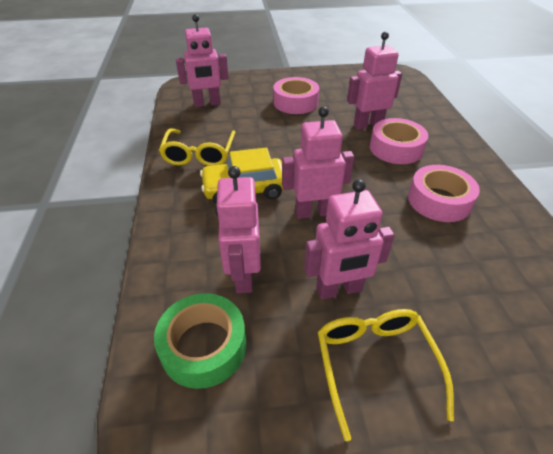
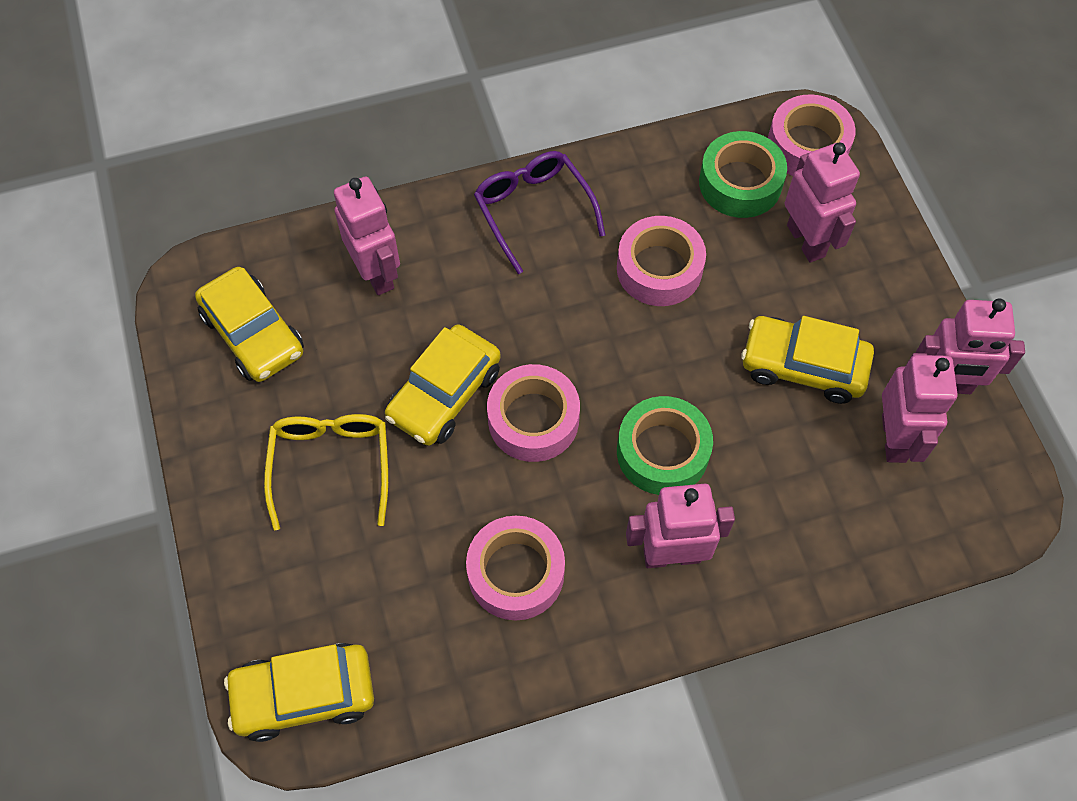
green tape: [154,293,246,389] = 1 -> [617,396,713,495] [699,131,787,218] = 2
pink tape: [273,77,319,114] [370,118,428,164] [408,165,480,222] = 3 -> [466,516,565,621] [487,364,580,462] [617,216,706,306] [768,94,856,176] = 4
purple glasses: none = 0 -> [474,151,605,274] = 1
yellow car: [200,148,283,204] = 1 -> [195,267,304,382] [224,643,374,742] [385,324,501,446] [741,316,874,404] = 4
yellow glasses: [159,129,236,166] [318,309,454,441] = 2 -> [264,414,388,531] = 1

